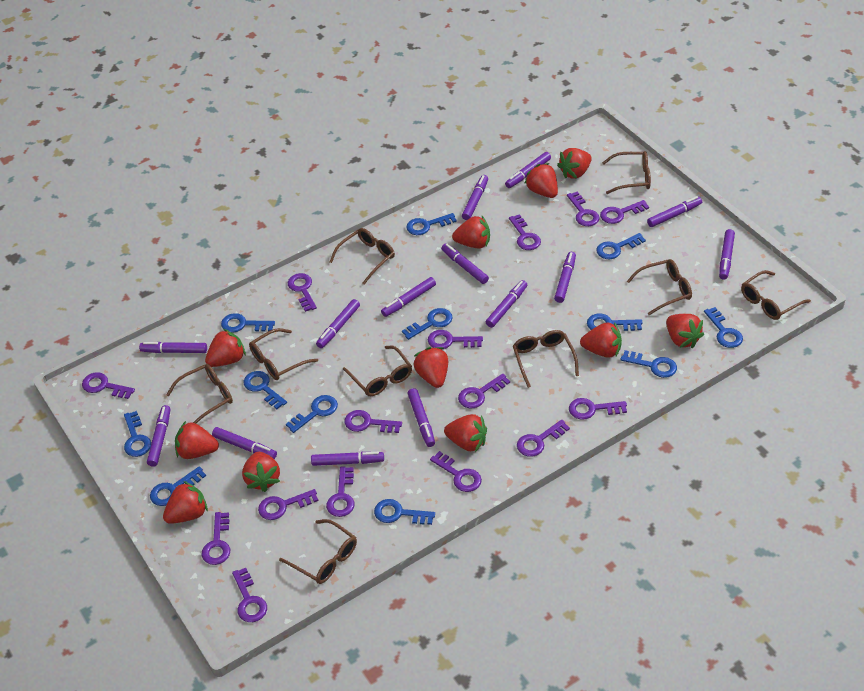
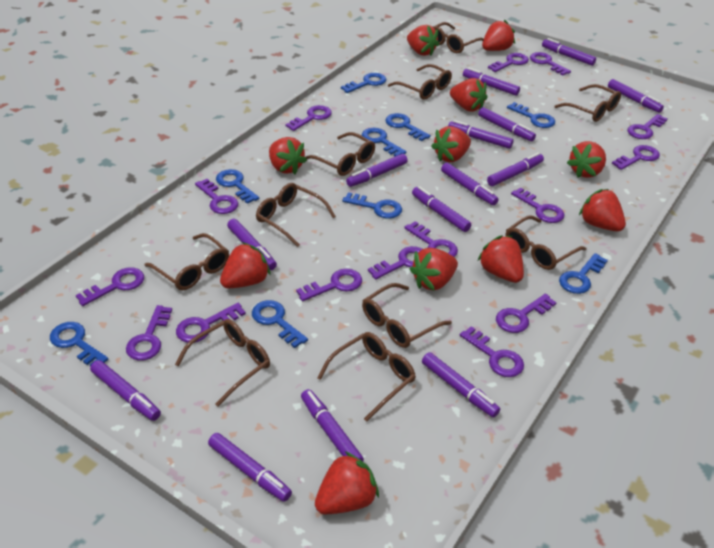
blue key: [124,411,151,457] [150,466,206,506] [221,313,275,333] [244,371,287,409] [286,395,338,433] [374,499,435,525] [402,308,453,340] [406,213,457,235] [587,313,642,331] [596,233,646,259] [620,350,677,378] [704,307,743,348] = 12 -> [50,322,108,367] [216,169,259,204] [252,300,308,348] [341,73,386,93] [342,192,402,219] [362,128,406,156] [385,113,431,141] [507,102,555,128] [559,253,608,294] = 9
brown glasses: [166,364,233,424] [249,328,318,380] [279,519,357,584] [330,228,395,285] [343,346,412,396] [513,330,579,388] [602,151,651,194] [627,259,692,315] [741,270,811,320] = 9 -> [144,233,229,290] [175,319,270,406] [256,183,336,247] [306,132,375,176] [317,332,416,422] [362,283,452,348] [388,64,452,100] [433,22,484,53] [506,215,586,270] [554,84,621,122] = 10

